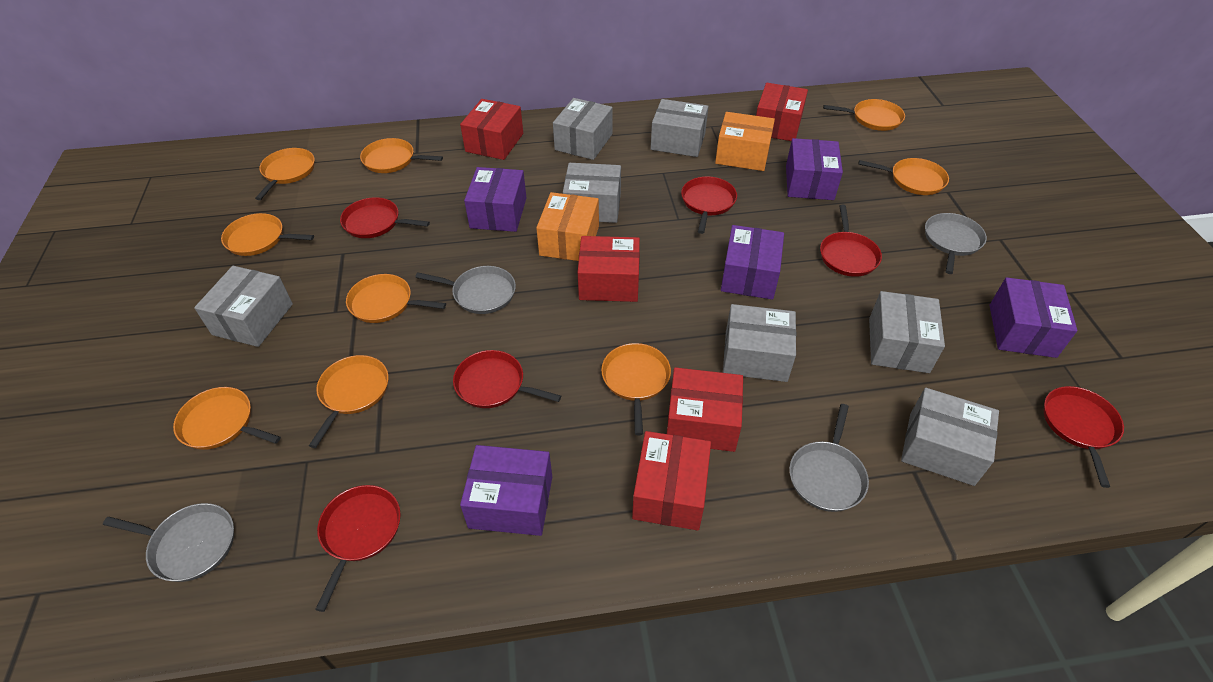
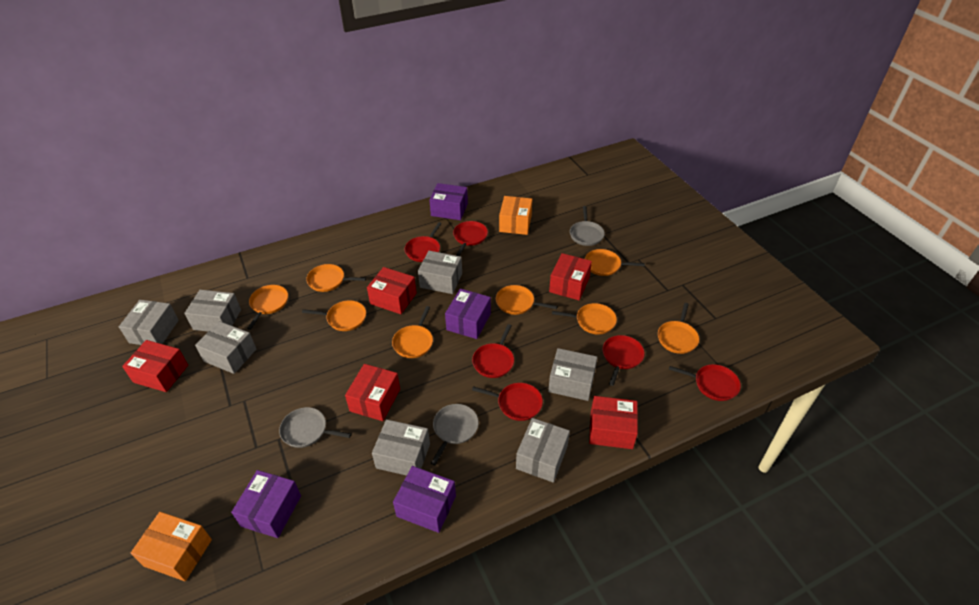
grey pan: [103,503,234,582] [415,266,516,314] [789,404,869,512] [925,213,987,274] = 4 -> [279,407,351,448] [431,404,479,465] [570,206,605,246] = 3
orange pan: [173,387,281,450] [221,213,314,256] [255,148,315,200] [309,355,389,448] [346,274,446,323] [360,138,443,173] [601,343,671,435] [823,99,905,131] [858,158,949,195] = 9 -> [247,285,288,330] [302,300,366,331] [306,264,366,292] [392,306,433,358] [496,285,557,315] [552,303,617,334] [585,249,645,276] [658,303,699,354] = 8
purple box: [460,445,552,536] [464,167,526,232] [721,225,784,300] [786,138,843,200] [989,277,1077,358] = 5 -> [231,470,301,538] [393,466,456,533] [429,183,468,220] [445,289,491,339] = 4

